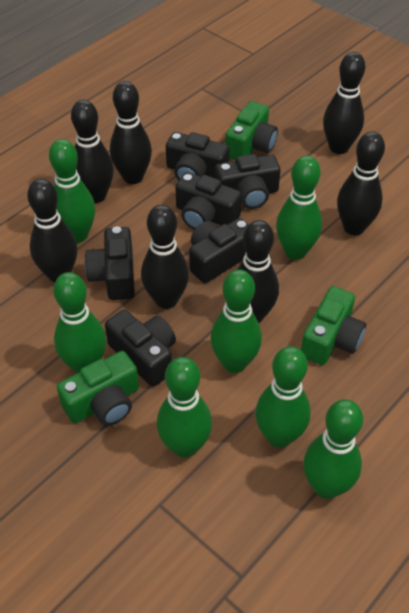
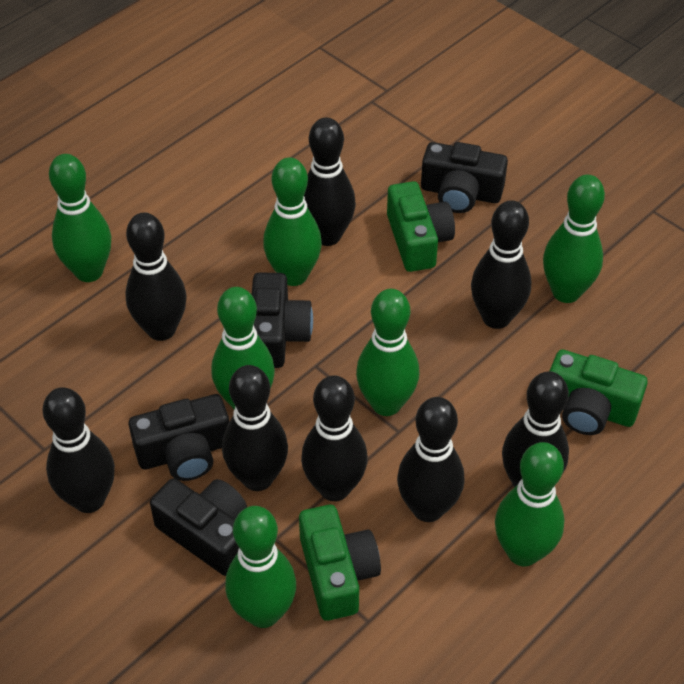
black bowling pin: [27,179,78,283] [71,100,114,203] [110,81,152,184] [141,205,189,309] [237,220,279,323] [323,52,365,154] [337,131,385,235] = 7 -> [43,387,115,513] [125,213,187,341] [222,365,288,491] [301,375,368,501] [304,118,356,246] [397,397,464,522] [471,200,531,329] [502,371,569,488] = 8
black camera: [85,227,135,300] [105,310,176,387] [166,132,230,180] [175,172,242,230] [189,218,249,283] [215,154,281,209] = 6 -> [128,394,229,481] [150,478,247,576] [252,273,313,368] [421,142,508,213] = 4

